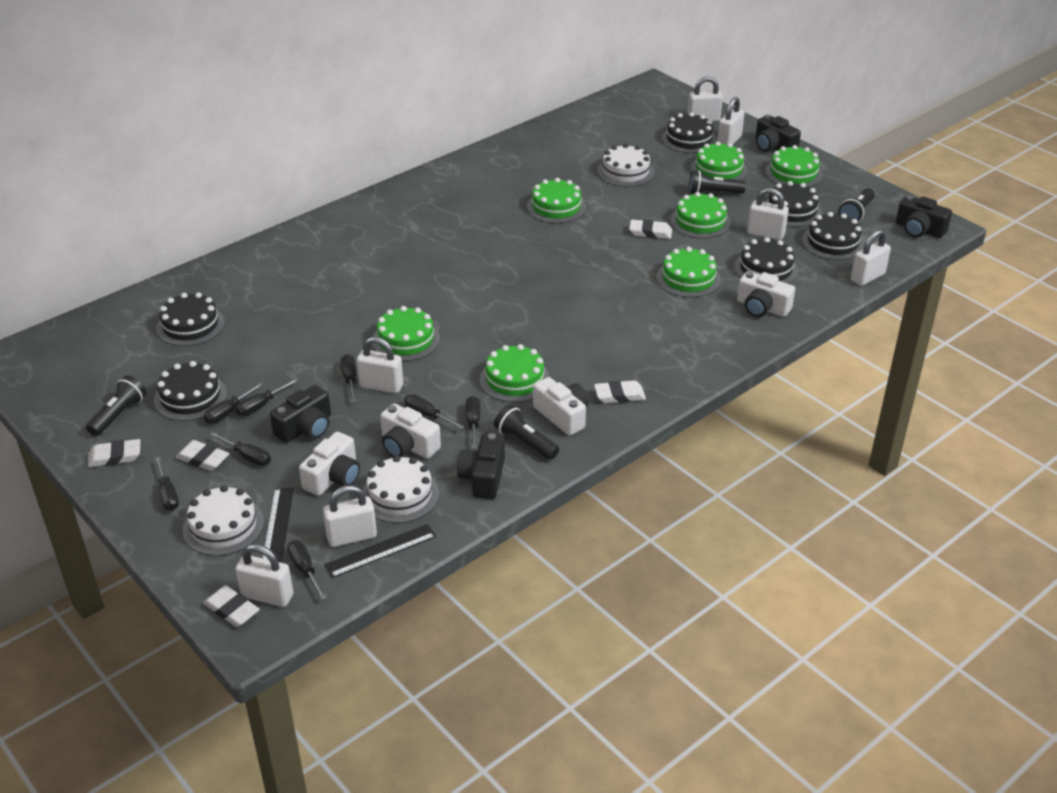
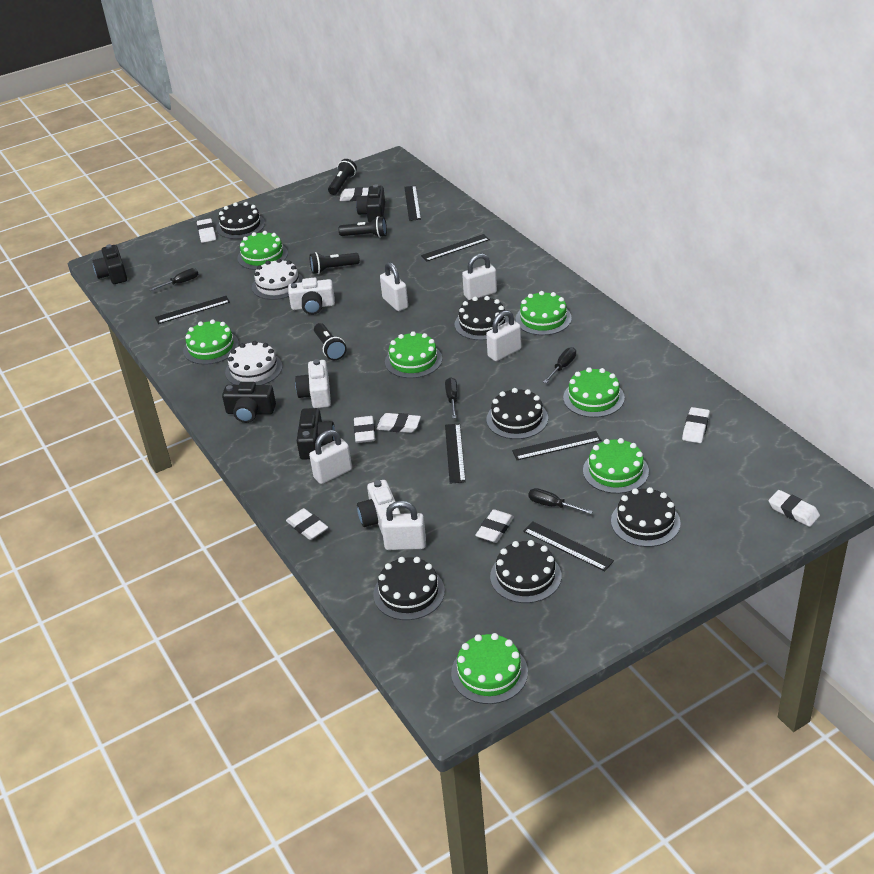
black ruler: [262,488,294,563] [324,524,436,578] = 2 -> [155,296,230,324] [404,186,421,221] [421,234,490,261] [445,423,466,484] [512,431,601,460] [523,522,614,571] = 6
black screwdriver: [155,457,179,511] [204,383,263,424] [209,432,271,466] [235,378,299,416] [287,540,327,600] [341,354,356,402] [404,394,465,429] [466,396,480,449] = 8 -> [149,268,198,291] [445,377,458,419] [528,488,593,514] [543,347,576,383] = 4
white cake: [183,485,264,556] [363,455,439,523] [597,144,655,187] = 3 -> [225,341,283,385] [252,259,303,300] = 2
white camera: [299,432,360,496] [380,404,441,459] [533,377,589,436] [737,271,795,317] = 4 -> [288,277,335,315] [295,359,331,408] [357,480,401,535] = 3
white eraser: [88,439,140,467] [176,440,229,471] [203,585,260,627] [594,380,646,404] [629,220,672,239] = 5 -> [197,218,216,243] [286,508,328,540] [340,187,369,201] [354,416,375,443] [377,413,421,433] [475,509,514,543] [682,407,710,443] [768,490,820,527] = 8
white padlock: [235,544,293,607] [323,485,377,547] [357,337,403,393] [687,76,723,122] [717,97,745,145] [747,188,789,240] [851,229,891,286] = 7 -> [309,430,352,484] [380,262,408,311] [381,501,426,550] [462,253,497,300] [486,310,521,361] = 5

